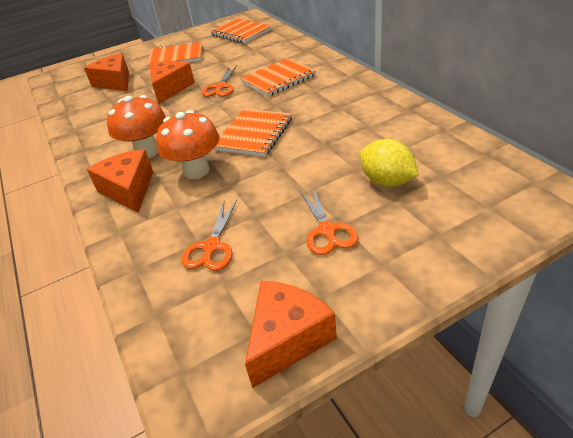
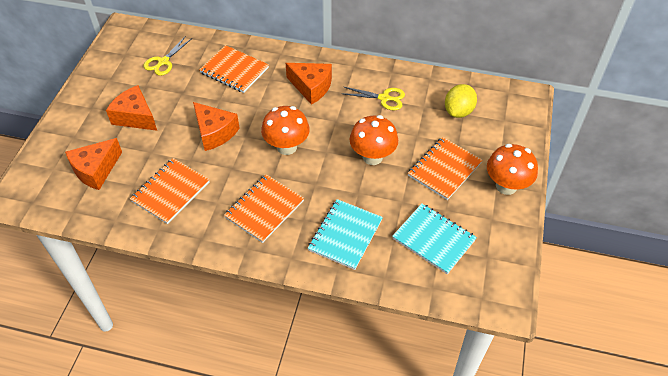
orange mushroom: [107,95,166,158] [156,110,219,179] = 2 -> [261,106,310,155] [350,115,398,165] [487,144,538,195] = 3
orange scissors: [182,200,237,271] [201,66,237,97] [300,188,358,255] = 3 -> none = 0
turquoise notebook: none = 0 -> [308,199,383,270] [392,203,477,274] = 2
yellow scissors: none = 0 -> [143,36,191,76] [344,87,405,110] = 2

